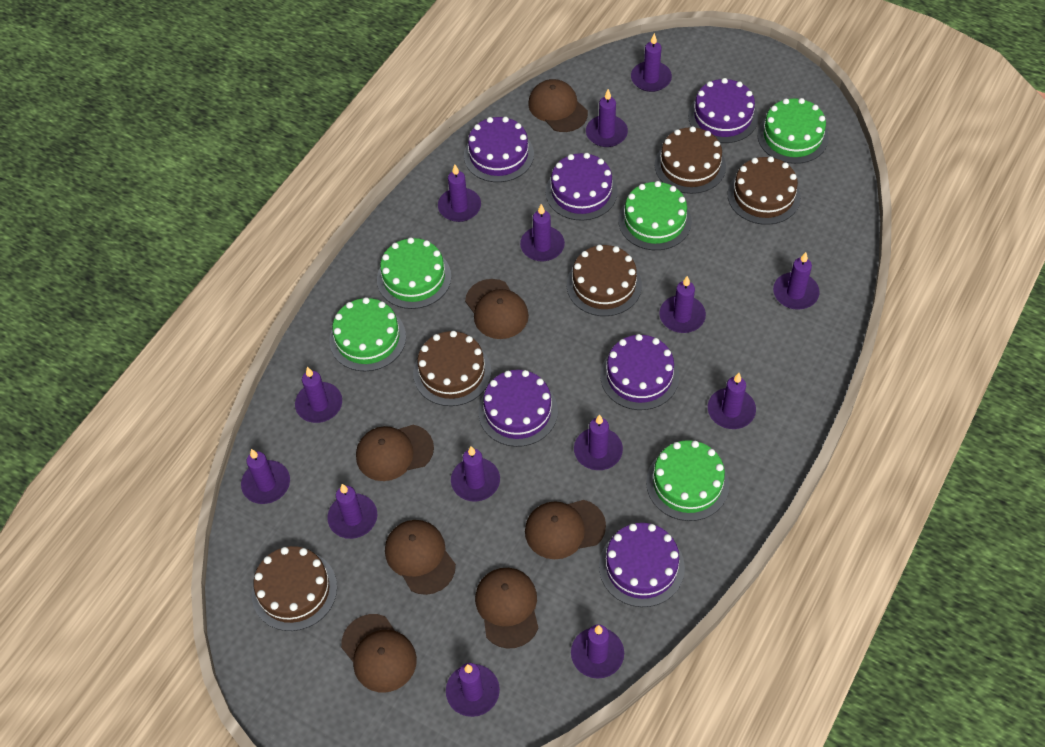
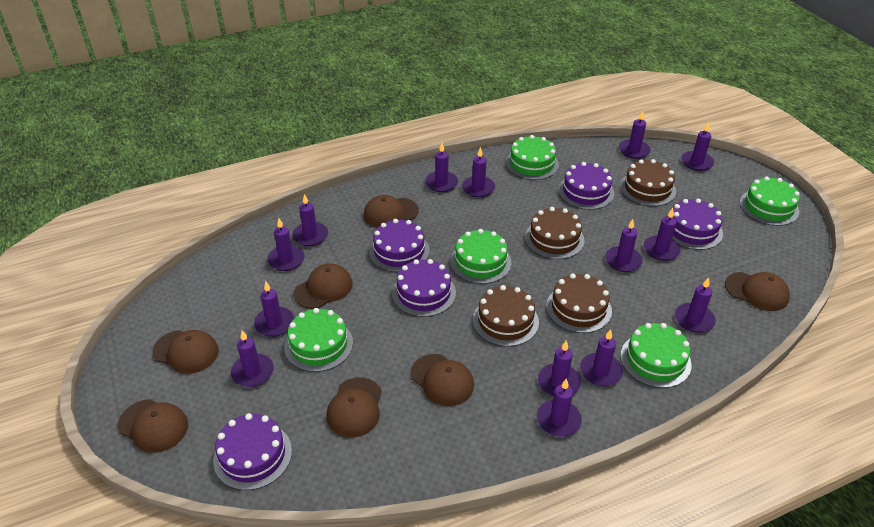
brown cake: [252,546,337,631] [413,331,491,406] [567,244,642,316] [655,126,726,194] [728,156,801,225] = 5 -> [473,285,539,347] [525,207,584,259] [546,274,612,333] [620,159,676,206] = 4
purple cake: [464,117,534,182] [478,370,558,447] [546,153,618,220] [599,523,685,607] [600,334,679,410] [688,78,758,143] = 6 -> [213,413,292,490] [369,219,430,272] [392,259,456,317] [558,162,614,210] [672,199,723,250] = 5

